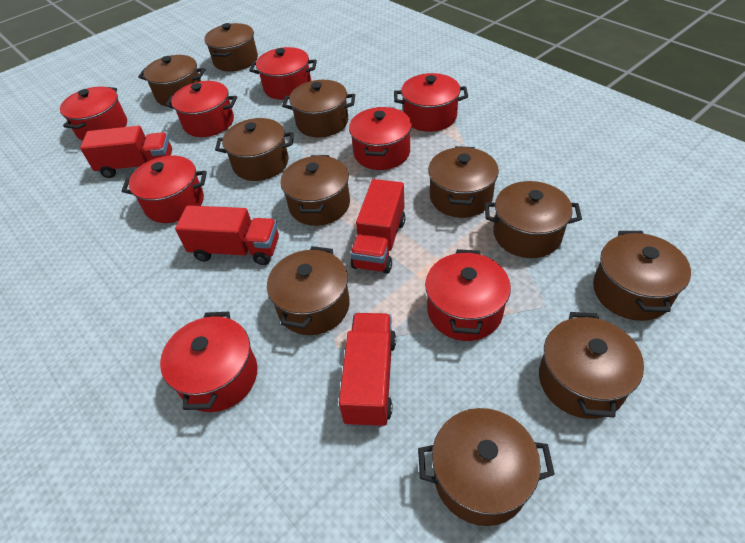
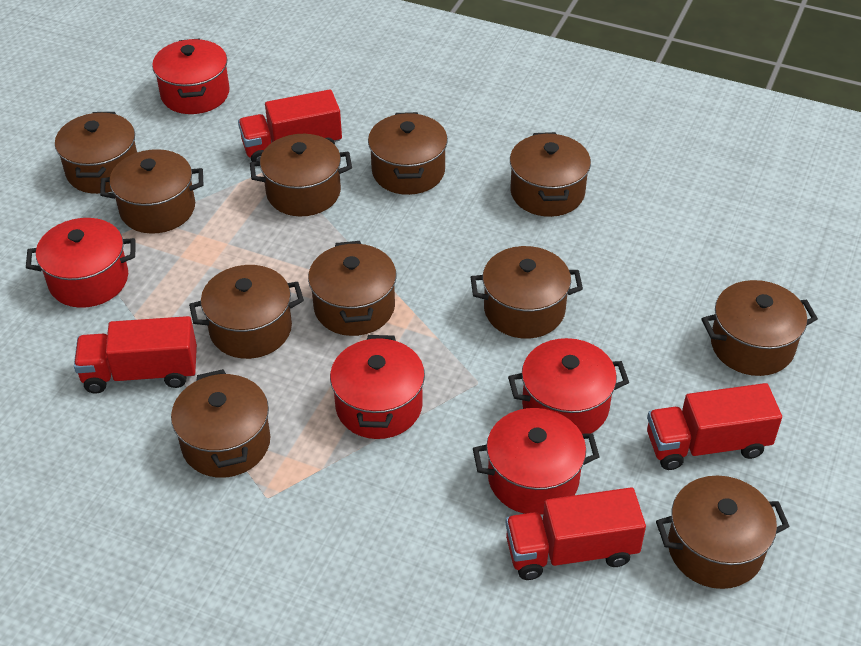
red pot: [60,87,127,141] [122,155,207,223] [160,312,258,412] [165,81,237,137] [249,47,317,100] [349,107,412,170] [394,73,468,132] [425,249,511,341] = 8 -> [26,218,136,308] [152,38,230,114] [330,335,425,439] [473,408,600,515] [508,338,629,434] = 5

